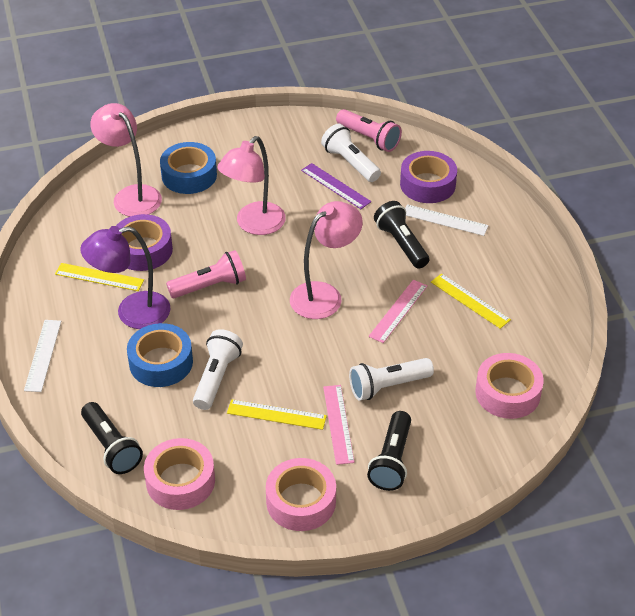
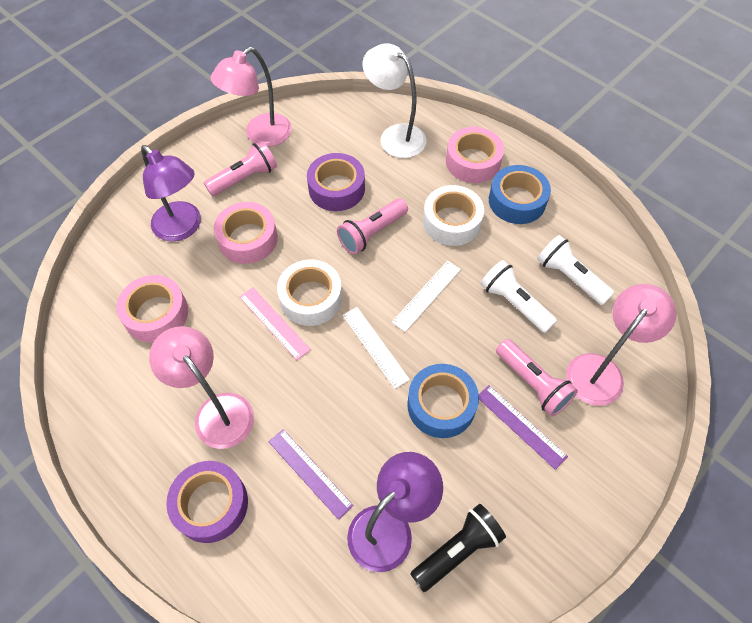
black flashlight: [81,402,143,474] [367,411,411,491] [374,201,429,269] = 3 -> [411,504,506,592] = 1
pink flashlight: [166,250,246,298] [336,109,402,152] = 2 -> [204,140,277,196] [337,198,408,254] [496,339,578,417] = 3
pink ruler: [323,385,355,465] [369,280,427,343] = 2 -> [240,287,311,360] = 1
purple lamp: [80,226,171,329] = 1 -> [141,145,201,241] [347,452,443,572] = 2
purple ruler: [301,163,371,209] = 1 -> [269,429,353,520] [479,385,568,470] = 2
white flashlight: [193,329,243,410] [321,124,381,182] [349,358,434,401] = 3 -> [480,260,557,333] [537,235,615,305] = 2
white lamp: none = 0 -> [363,43,426,158] = 1
white tape: none = 0 -> [277,260,342,326] [423,185,484,246] = 2
yellow ruler: [55,263,144,291] [227,399,327,430] [431,273,511,329] = 3 -> none = 0

